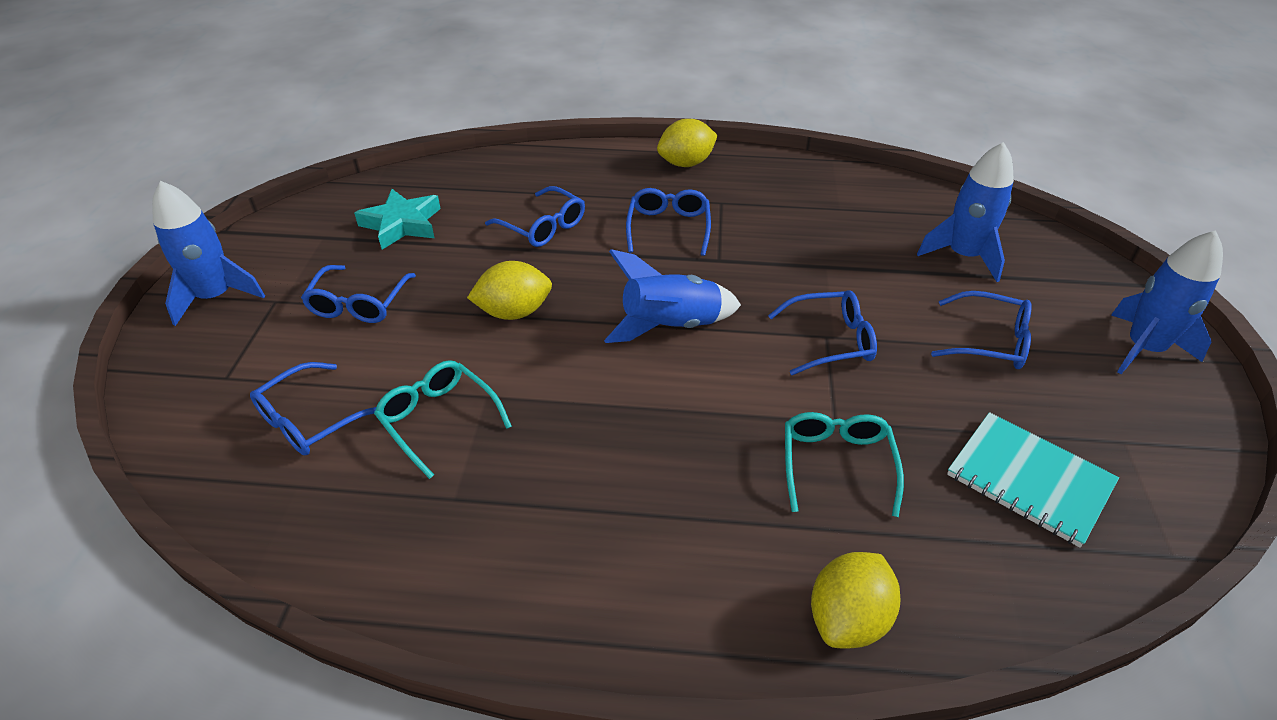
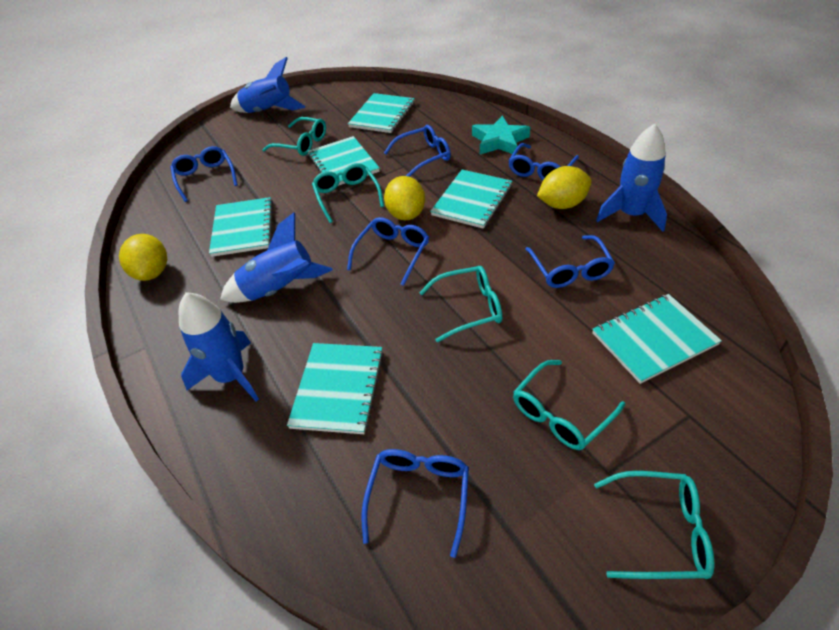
turquoise glasses: [374,360,512,479] [785,412,904,517] = 2 -> [262,117,326,156] [312,163,384,223] [419,266,502,342] [513,360,625,450] [594,471,714,579] = 5
turquoise notebook: [947,412,1119,548] = 1 -> [209,197,273,257] [287,343,384,434] [308,136,380,186] [348,93,415,133] [430,170,512,229] [592,294,722,384] = 6

